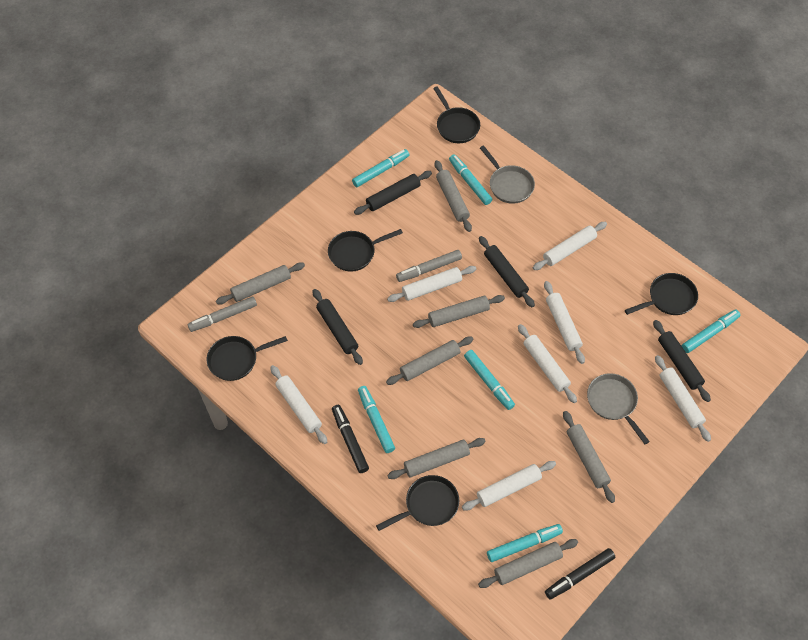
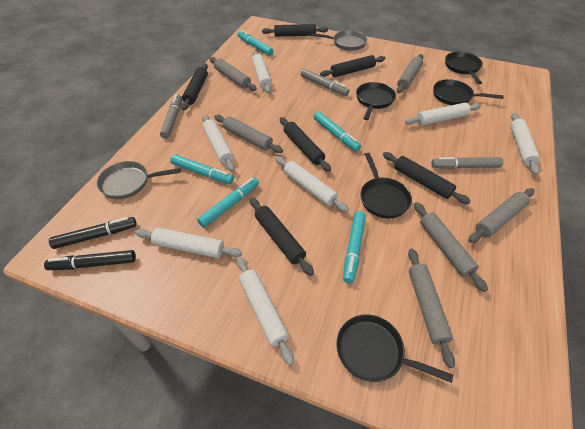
black rolling pin: [313,289,363,365] [354,171,432,215] [479,236,535,307] [653,320,711,402] = 4 -> [181,63,208,110] [250,198,314,276] [262,24,328,37] [280,117,331,172] [320,55,385,77] [383,152,471,204] = 6
grey marker: [188,297,257,332] [396,250,462,282] = 2 -> [160,94,182,139] [301,69,349,96] [431,157,504,169] = 3
grey rolling pin: [216,262,305,304] [386,337,473,385] [387,438,486,479] [413,295,505,328] [435,160,472,232] [478,539,578,588] [563,411,615,503] = 7 -> [209,57,257,91] [214,115,283,153] [396,54,423,93] [408,249,455,368] [414,202,488,292] [469,188,534,243] = 6
turquoise marker: [352,149,409,187] [358,386,395,453] [449,154,492,205] [464,350,515,410] [487,524,563,562] [682,310,740,353] = 6 -> [170,154,234,184] [197,177,259,228] [238,30,274,56] [314,111,361,151] [343,211,366,283] = 5

